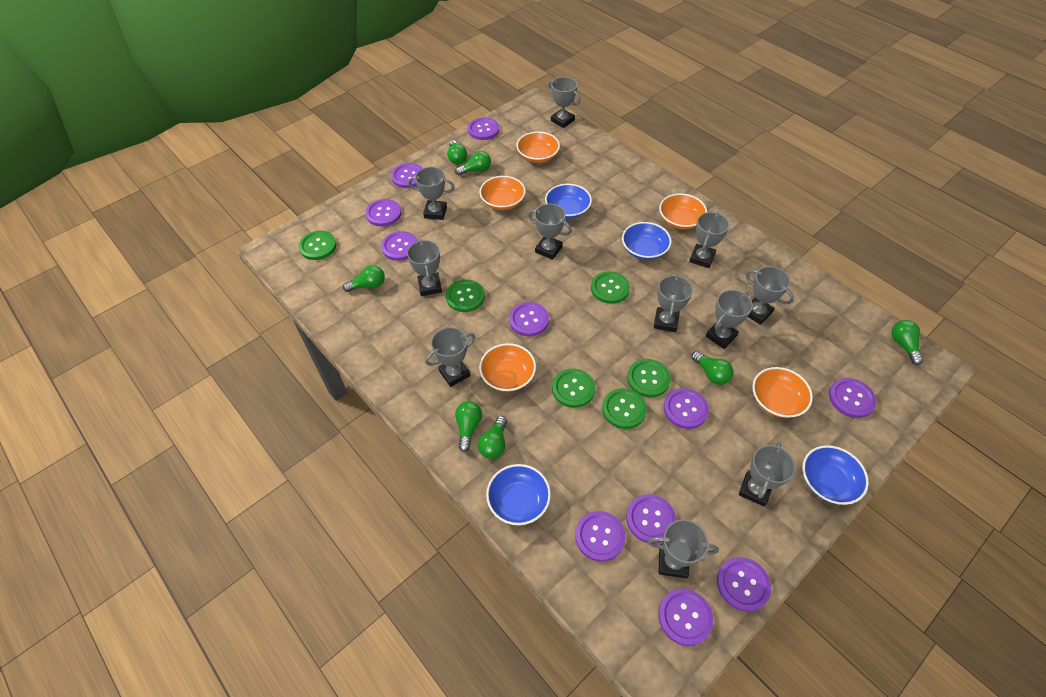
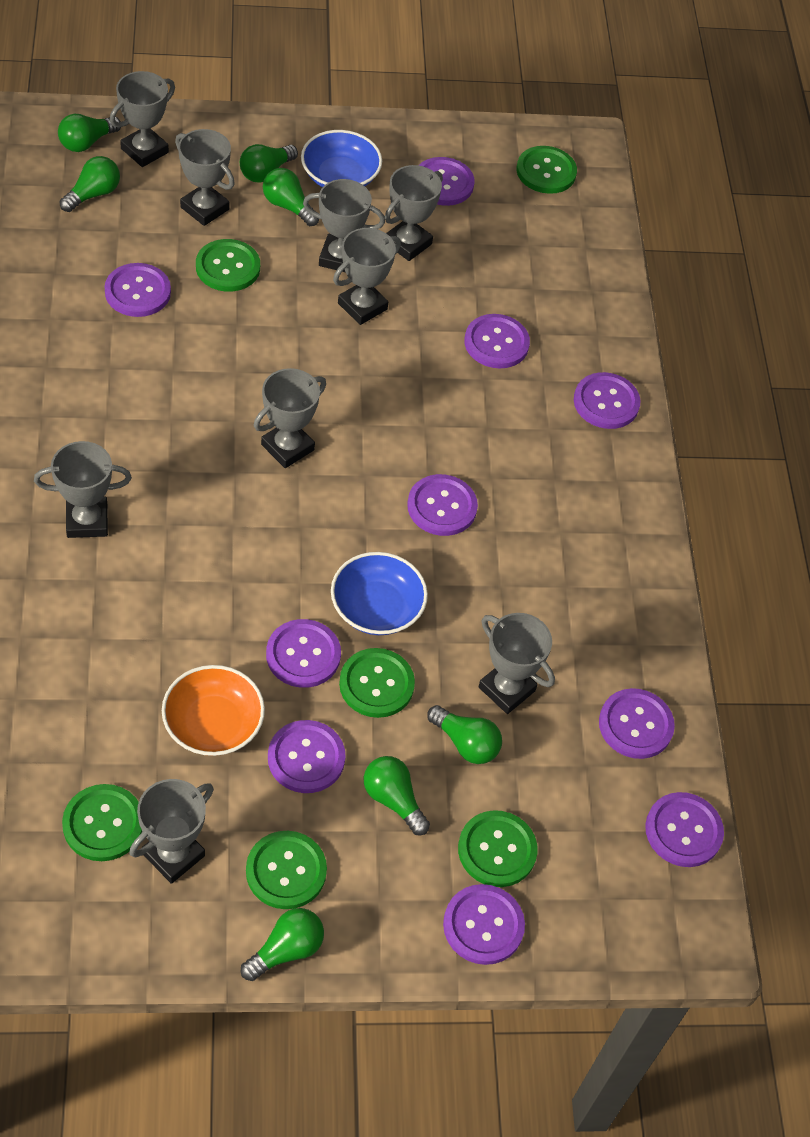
blue bowl: [486,464,551,525] [545,184,592,219] [622,222,671,260] [803,445,869,505] = 4 -> [301,130,382,187] [331,552,428,635] = 2
grey trophy: [407,239,442,296] [408,167,455,220] [425,327,475,387] [528,204,572,260] [548,77,580,128] [648,519,719,578] [654,274,693,332] [689,212,729,268] [706,290,753,349] [739,442,795,506] [746,266,794,325] = 11 -> [34,441,132,538] [110,71,175,167] [129,779,214,884] [175,129,235,226] [254,368,326,468] [303,179,385,272] [333,228,401,325] [385,165,443,261] [479,613,555,714] = 9
orange bowl: [479,176,526,210] [479,343,536,392] [516,131,560,163] [659,193,707,229] [752,367,813,418] = 5 -> [162,665,265,756] = 1
purple button: [366,199,401,226] [381,231,418,261] [391,163,423,188] [468,117,499,140] [509,302,549,336] [575,511,625,562] [626,494,676,543] [658,588,713,646] [663,388,709,429] [717,557,771,612] [829,378,876,418] = 11 -> [104,263,171,317] [266,619,341,688] [268,720,345,793] [407,474,478,536] [419,157,475,206] [443,884,525,965] [464,314,530,368] [574,372,641,429] [599,688,675,759] [645,792,724,867] = 10

